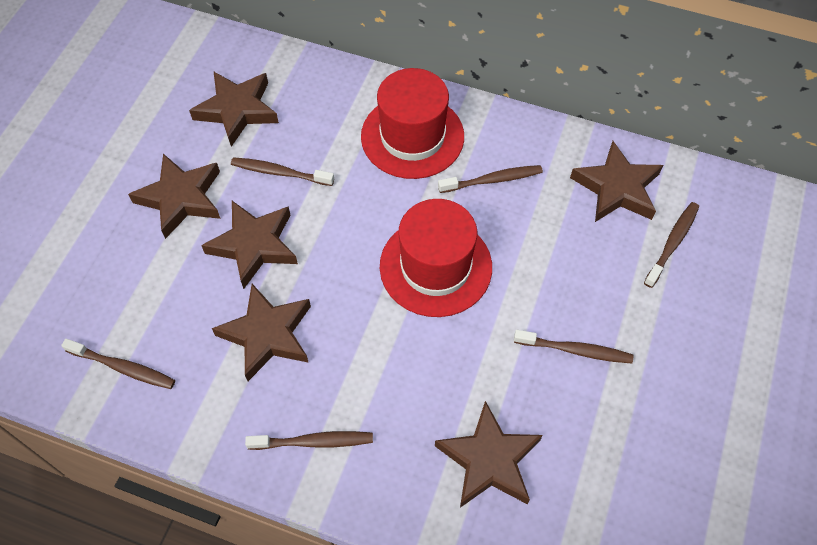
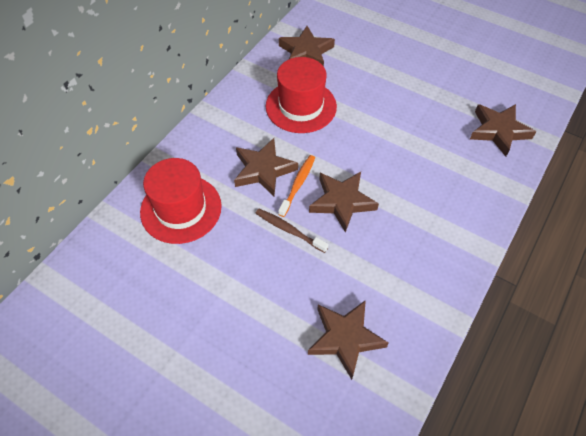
brown star: [128,154,221,239] [189,72,279,147] [201,201,298,289] [212,284,311,381] [435,401,543,508] [570,141,663,222] = 6 -> [234,138,298,196] [279,26,335,66] [308,300,389,380] [309,172,379,233] [470,104,536,157] = 5
brown toothbrush: [61,339,175,389] [231,157,334,186] [245,431,373,450] [438,165,543,193] [514,330,633,364] [644,202,699,288] = 6 -> [255,209,329,253] = 1
orange toothbrush: none = 0 -> [278,155,315,217] = 1

